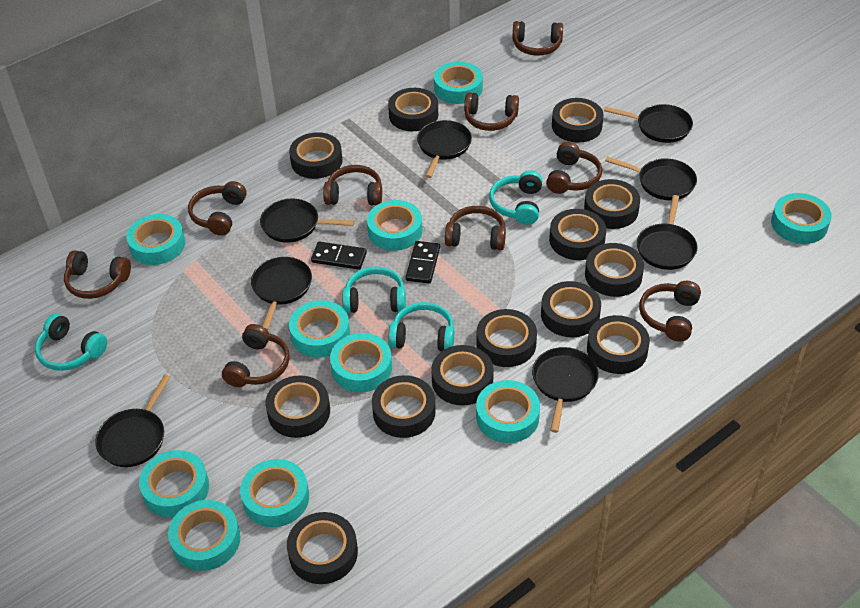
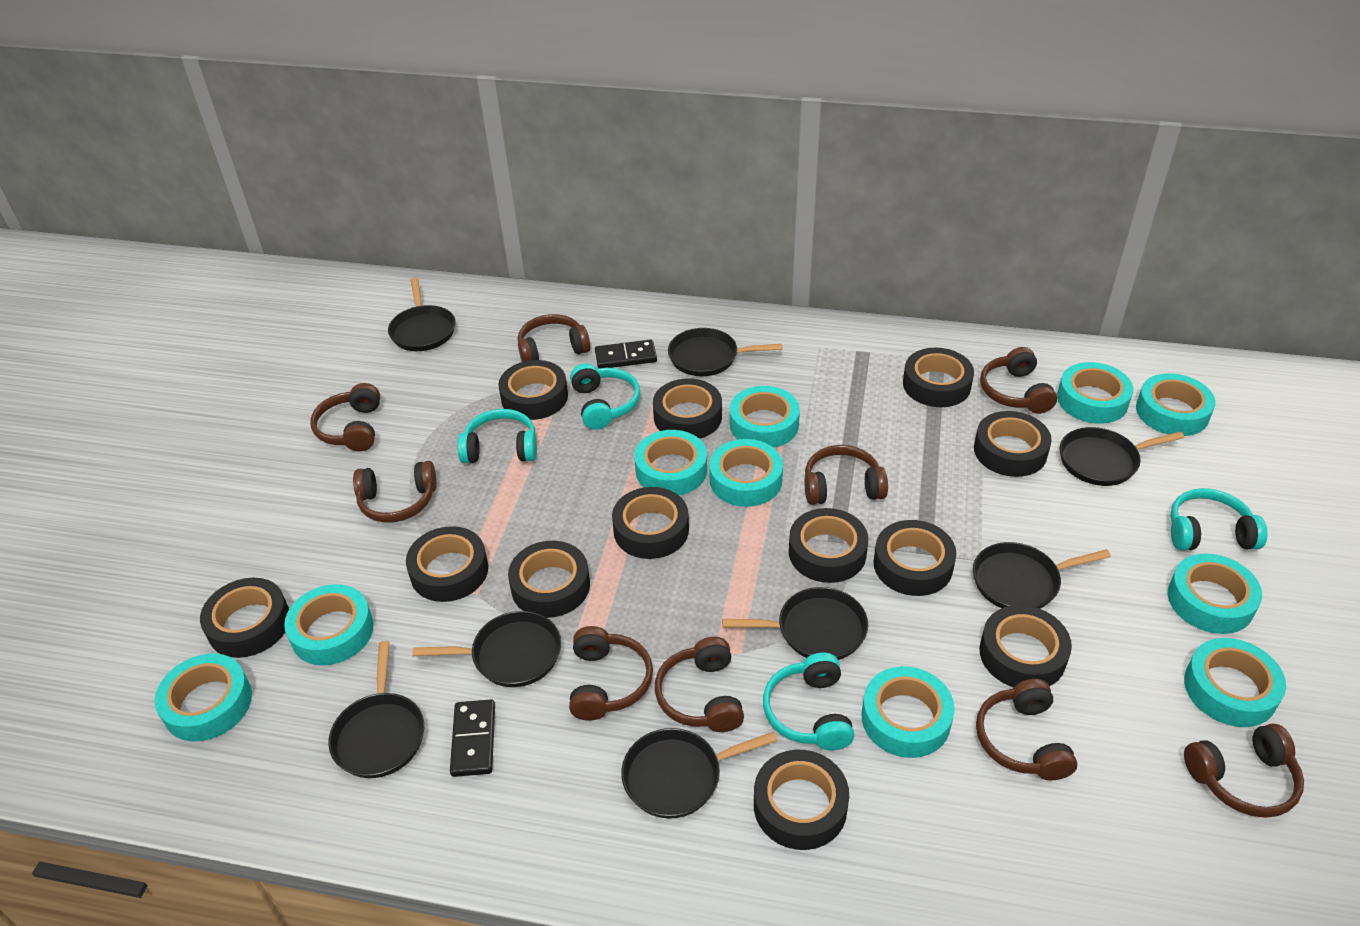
black tape: [265,375,330,438] [287,512,358,584] [289,132,342,179] [372,375,436,438] [388,88,438,131] [431,345,494,406] [476,309,537,367] [541,281,601,337] [549,209,606,260] [552,98,603,143] [584,179,640,229] [585,243,644,297] [587,315,650,374] = 13 -> [200,578,289,658] [406,526,488,602] [498,360,568,420] [508,541,590,618] [612,487,689,559] [653,379,722,439] [754,750,849,850] [789,508,868,583] [873,520,956,596] [903,348,974,407] [974,411,1052,477] [980,605,1072,687] = 12

